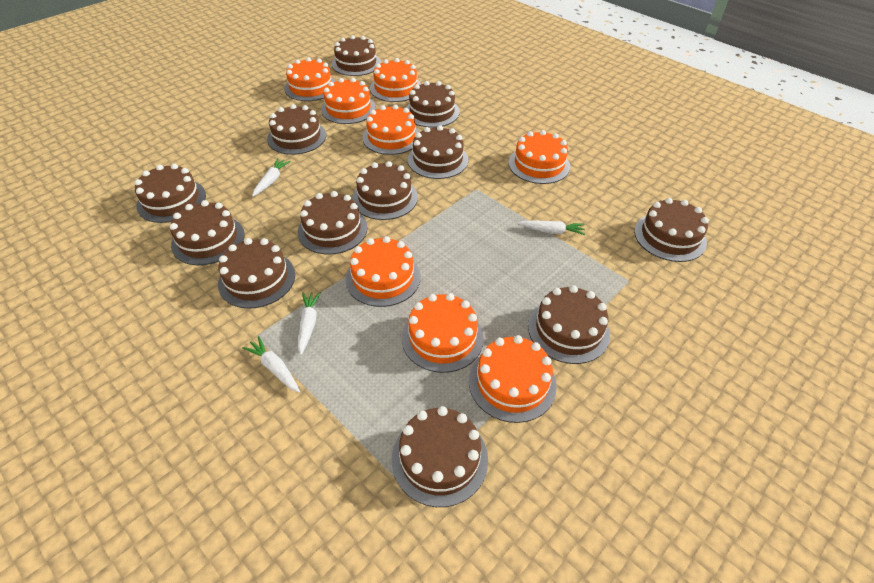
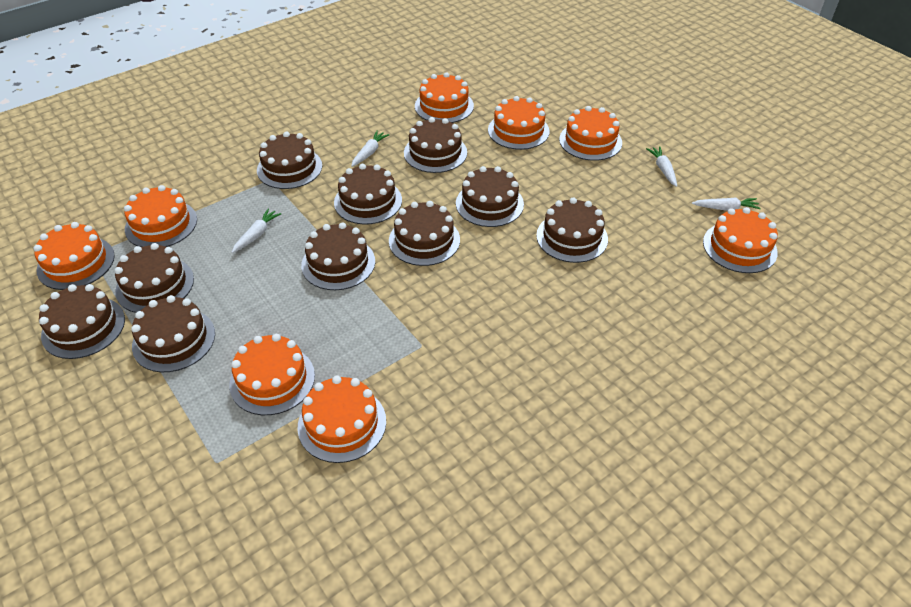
brown cake: [134,164,206,223] [170,200,245,265] [218,238,295,309] [267,104,326,155] [297,191,367,254] [332,35,381,76] [352,161,418,220] [392,406,488,507] [406,81,460,128] [408,125,468,179] [528,285,610,364] [634,198,709,262] = 12 -> [39,284,125,359] [114,243,194,313] [131,295,215,372] [257,132,322,189] [301,222,375,290] [334,164,402,225] [389,201,460,266] [404,117,467,173] [456,166,524,227] [536,197,608,263] = 10

